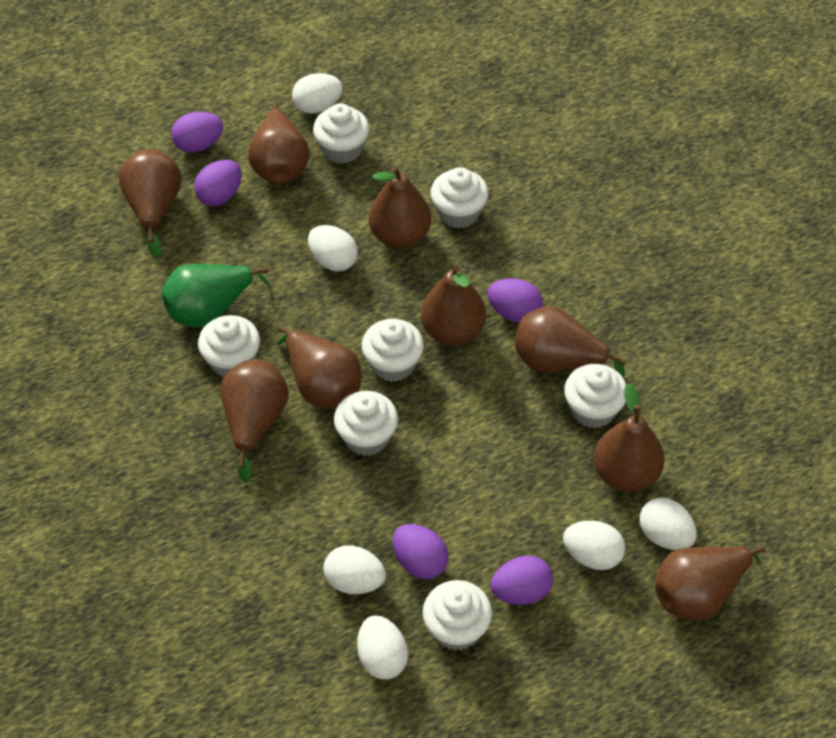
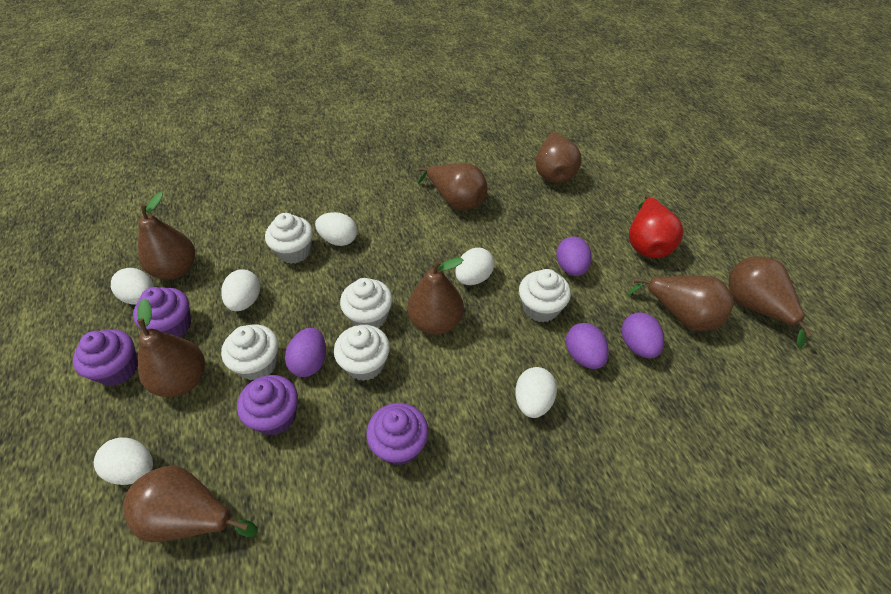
brown pear: [119,149,181,257] [220,359,289,483] [248,103,309,184] [277,326,362,408] [369,166,431,248] [421,265,486,345] [515,306,627,377] [594,383,665,492] [655,545,765,620] = 9 -> [123,466,257,542] [137,298,205,397] [138,192,195,279] [407,257,464,335] [418,163,488,210] [536,131,582,183] [628,276,734,331] [729,256,812,348] = 8
green pear: [162,264,269,328] = 1 -> none = 0
purple cupcake: none = 0 -> [73,330,138,386] [133,287,191,337] [237,375,298,435] [366,403,428,465] = 4
purple egg: [171,112,223,153] [194,160,241,206] [393,524,449,579] [487,278,543,323] [491,556,553,605] = 5 -> [285,328,326,377] [556,237,592,276] [566,323,609,369] [621,313,664,358] = 4
red pear: none = 0 -> [629,195,683,258] = 1
white cupcake: [198,315,260,377] [313,103,369,164] [334,391,398,456] [362,319,424,382] [423,580,492,650] [431,167,488,228] [564,364,626,428] = 7 -> [221,325,278,380] [265,213,313,264] [334,325,390,381] [340,278,392,328] [519,269,571,323] = 5

